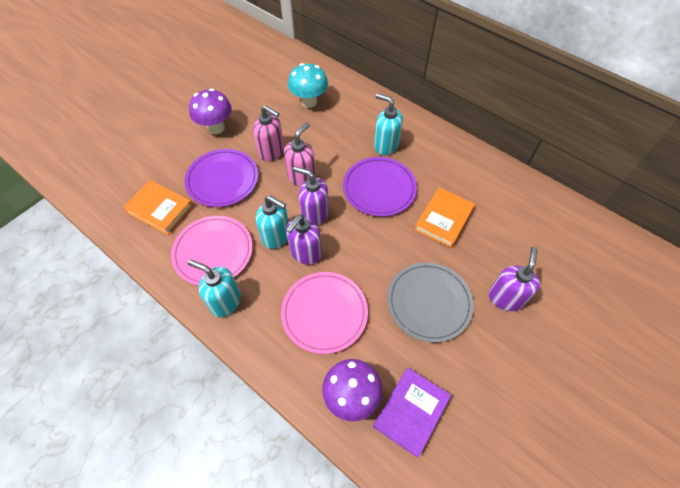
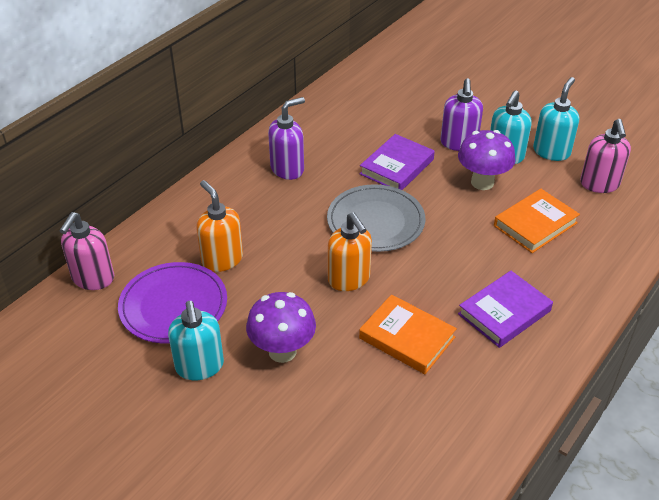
orange soap dispenser: none = 0 -> [196,180,243,272] [328,212,372,291] = 2
pink plate: [171,216,253,286] [281,272,368,354] = 2 -> none = 0
purple book: [373,368,451,458] = 1 -> [360,134,435,190] [458,271,553,348] = 2
purple plate: [185,149,258,207] [343,157,417,217] = 2 -> [118,262,227,343] = 1
purple soap dispenser: [286,215,322,265] [293,166,329,226] [489,247,540,311] = 3 -> [268,97,305,180] [440,78,483,151] = 2
turquoise mushroom: [288,63,328,108] = 1 -> none = 0

